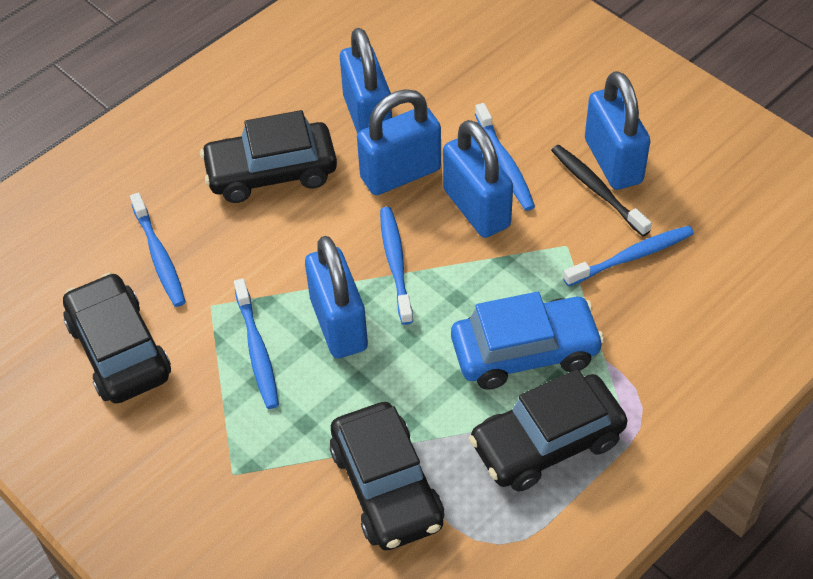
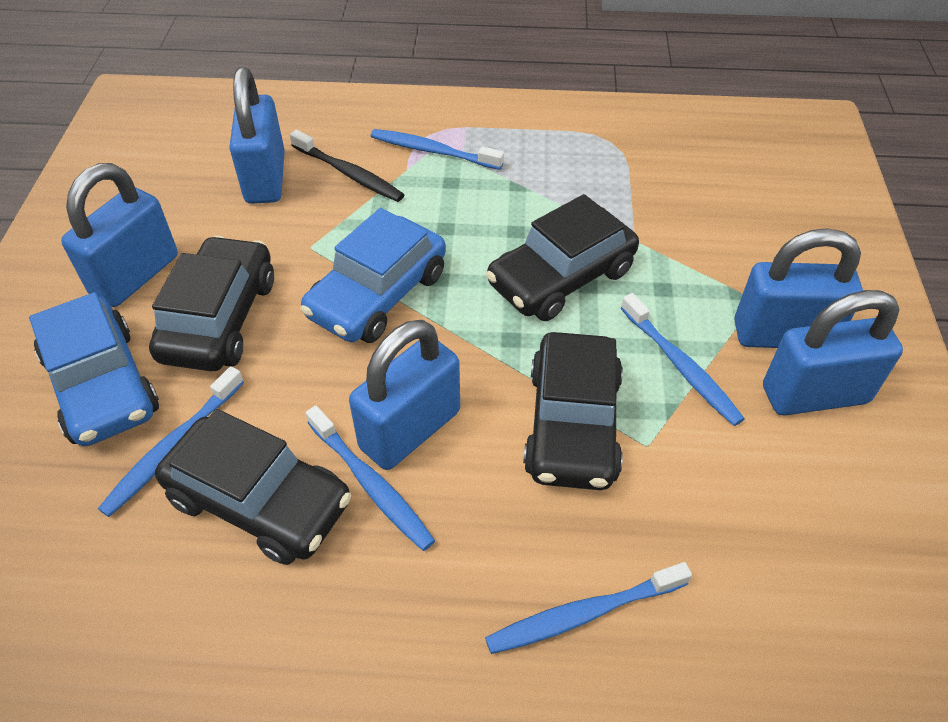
blue car: [451,292,604,390] = 1 -> [29,292,159,446] [300,208,446,343] = 2

